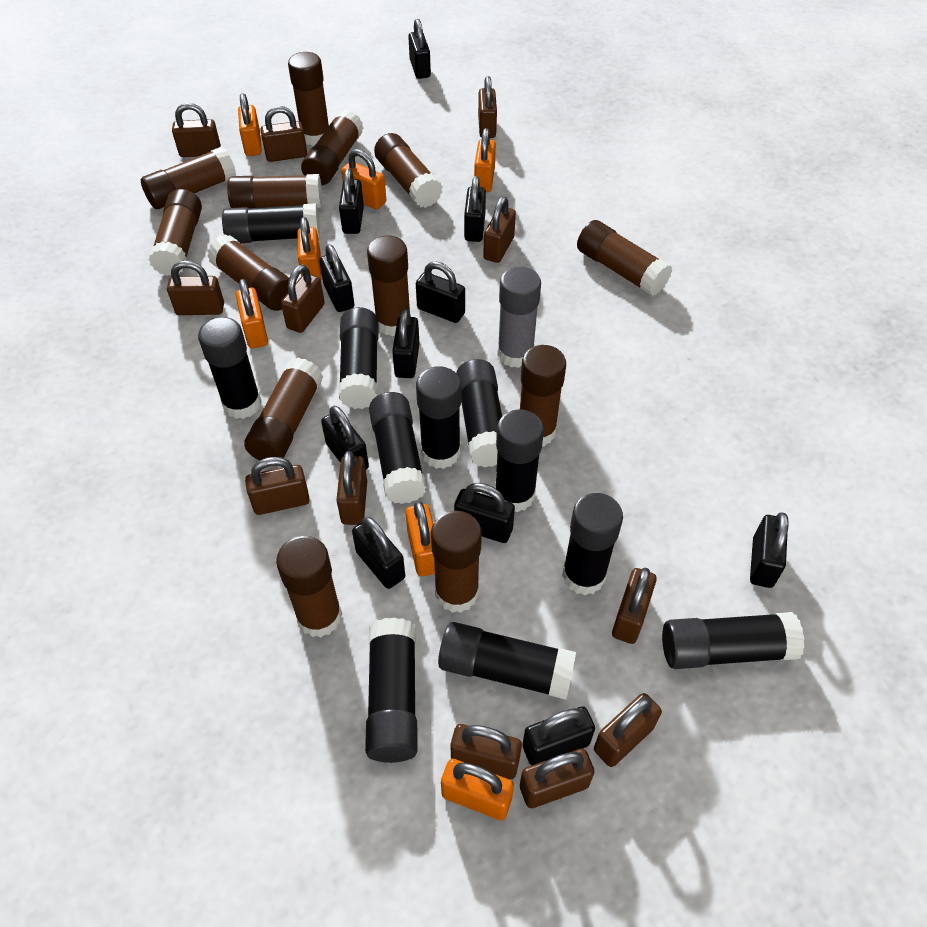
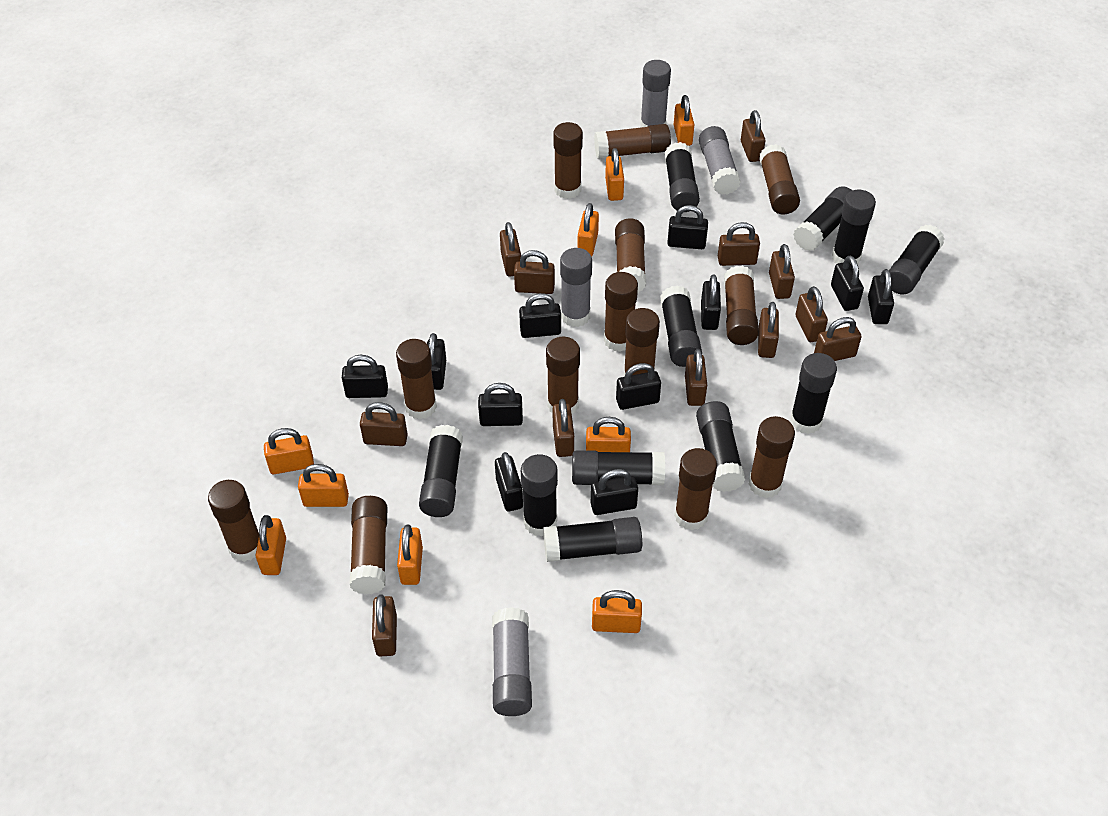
grey glue stick: [497,267,541,368] = 1 -> [492,607,532,716] [560,248,592,327] [640,60,671,127] [699,126,741,195] = 4
orange padlock: [236,279,268,348] [238,93,262,156] [297,217,322,279] [341,149,386,210] [406,501,435,576] [441,759,514,820] [474,128,496,192] = 7 -> [255,515,286,575] [264,428,314,474] [298,464,349,507] [397,525,423,585] [577,203,599,257] [586,417,631,452] [592,590,642,633] [605,148,624,201] [674,95,694,146] = 9

